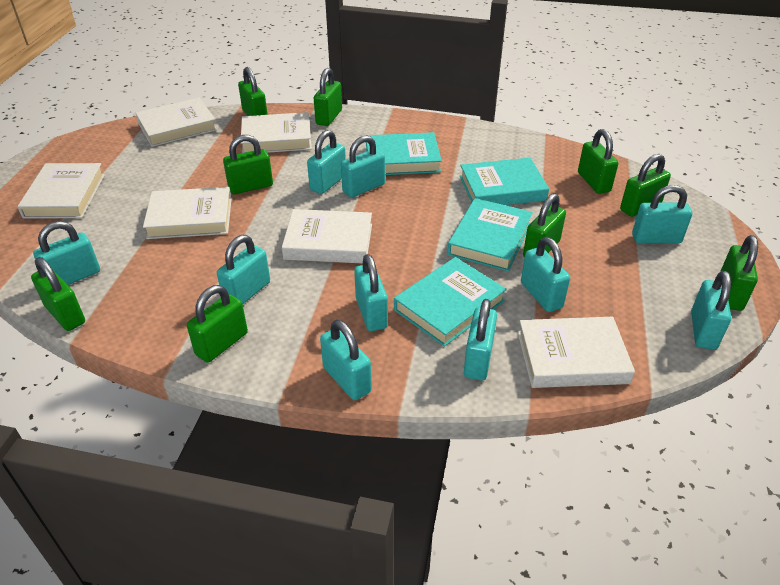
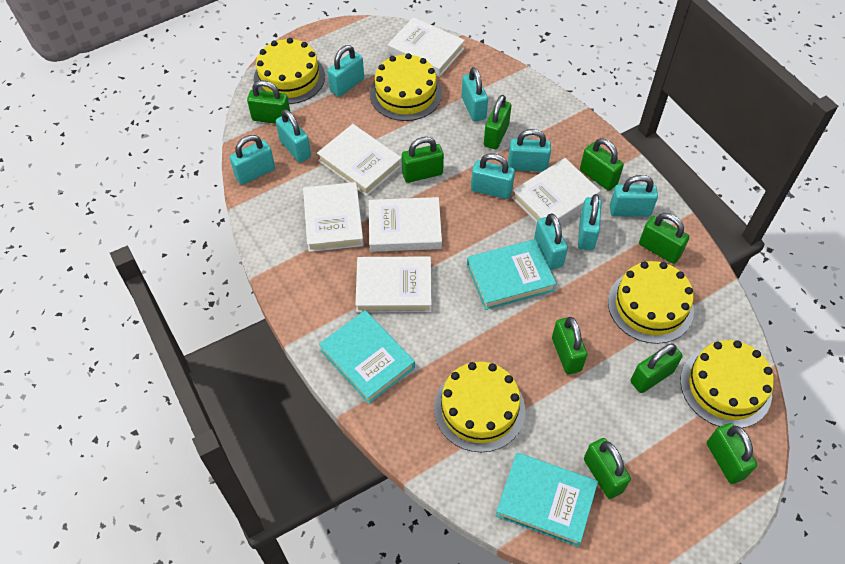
turquoise book: [366,132,442,175] [394,257,507,347] [447,198,533,272] [460,158,549,205] = 4 -> [319,310,415,404] [467,239,556,310] [495,452,598,547] = 3
turquoise padlock: [33,221,100,285] [217,235,270,304] [307,130,346,194] [320,320,372,400] [341,135,385,198] [354,254,388,331] [464,299,497,381] [521,237,570,312] [632,185,692,244] [691,271,731,350] = 10 -> [230,135,275,185] [276,109,311,163] [328,45,364,97] [462,67,488,122] [471,153,515,199] [508,129,551,172] [534,213,568,270] [578,194,602,251] [610,175,658,217] = 9
yellow cake: none = 0 -> [254,38,325,104] [370,53,442,121] [434,362,525,452] [608,261,694,344] [680,340,774,428] = 5

